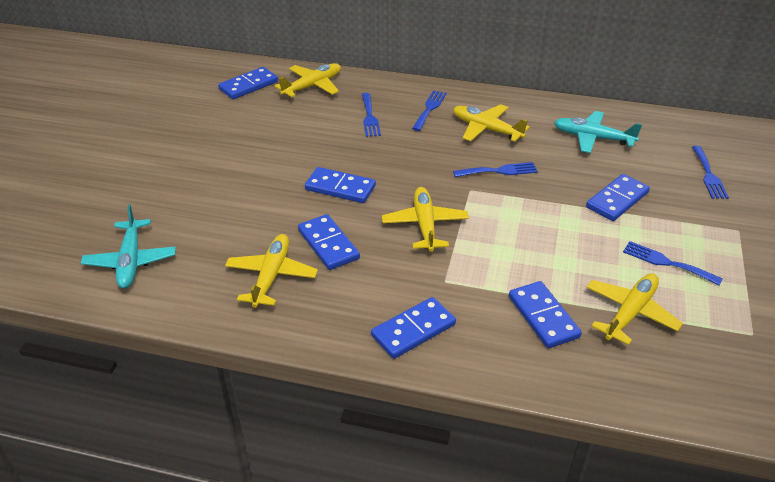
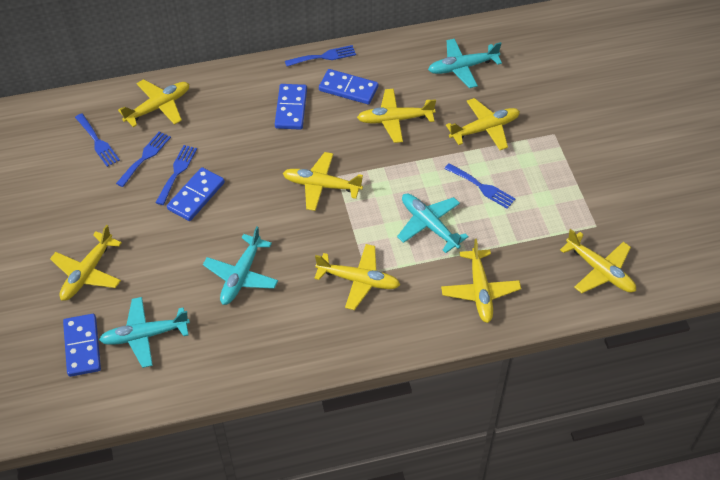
blue domino: [218,67,278,99] [298,214,360,270] [305,167,376,203] [371,297,456,359] [509,281,582,348] [586,174,650,221] = 6 -> [63,314,101,377] [167,167,225,221] [275,84,307,130] [319,69,379,105] = 4
turquoise plane: [81,205,176,289] [554,111,642,153] = 2 -> [99,297,190,368] [203,226,278,305] [397,193,469,253] [428,39,502,88] = 4
yellow plane: [225,234,318,308] [275,63,341,97] [382,187,469,252] [453,104,530,142] [586,273,683,345] = 5 -> [50,225,122,301] [118,79,189,127] [283,152,363,211] [314,244,400,310] [357,89,436,143] [441,239,521,323] [446,98,520,150] [560,229,636,293] = 8

